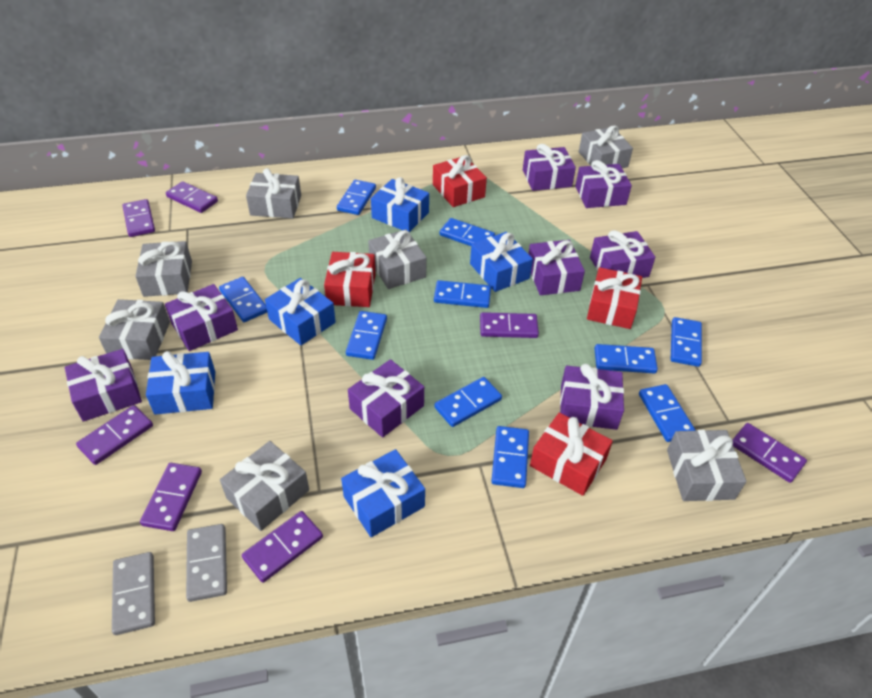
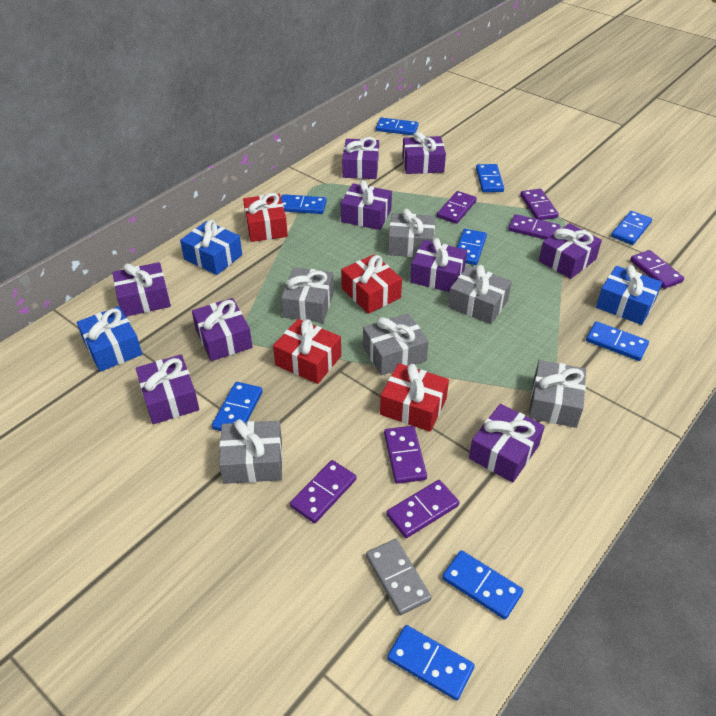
blue domino: [219,277,267,322] [337,180,376,215] [346,311,387,360] [434,280,491,308] [434,377,502,427] [439,218,495,246] [491,426,529,488] [594,344,658,373] [639,384,696,442] [671,317,702,367] = 10 -> [212,382,263,431] [281,194,326,214] [376,118,418,135] [387,625,475,700] [442,550,524,620] [457,229,487,265] [476,164,504,192] [586,321,649,361] [611,211,652,245] = 9
blue gift: [146,351,215,415] [265,278,336,345] [341,449,425,537] [371,177,429,232] [470,232,533,292] = 5 -> [77,306,142,372] [180,220,242,275] [596,265,662,325] = 3
grey domino: [112,552,155,635] [186,524,227,602] = 2 -> [366,539,431,615] = 1
grey gift: [99,299,170,360] [135,241,192,297] [220,441,309,531] [246,168,301,218] [368,229,427,289] [579,125,633,168] [667,430,747,501] = 7 -> [219,419,283,484] [281,267,334,323] [363,313,429,376] [388,209,435,257] [448,265,512,324] [529,360,586,428] = 6
purple gift: [65,349,142,422] [165,284,238,351] [348,359,424,438] [523,144,576,191] [528,240,585,295] [560,364,624,430] [575,160,632,208] [590,230,655,278] = 8 -> [113,262,171,317] [136,355,199,424] [192,298,252,361] [341,180,392,230] [342,137,379,179] [402,131,446,174] [410,238,467,292] [469,403,545,483] [539,223,602,279] = 9

